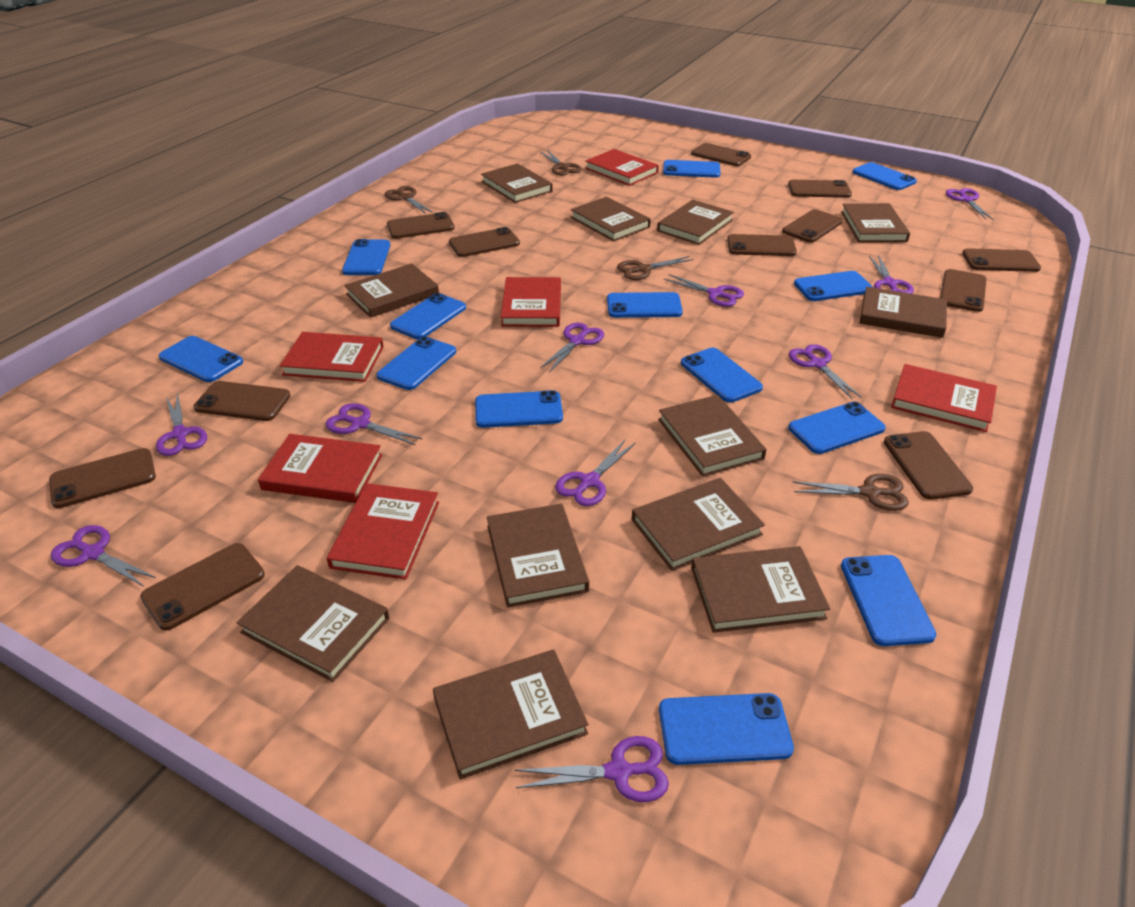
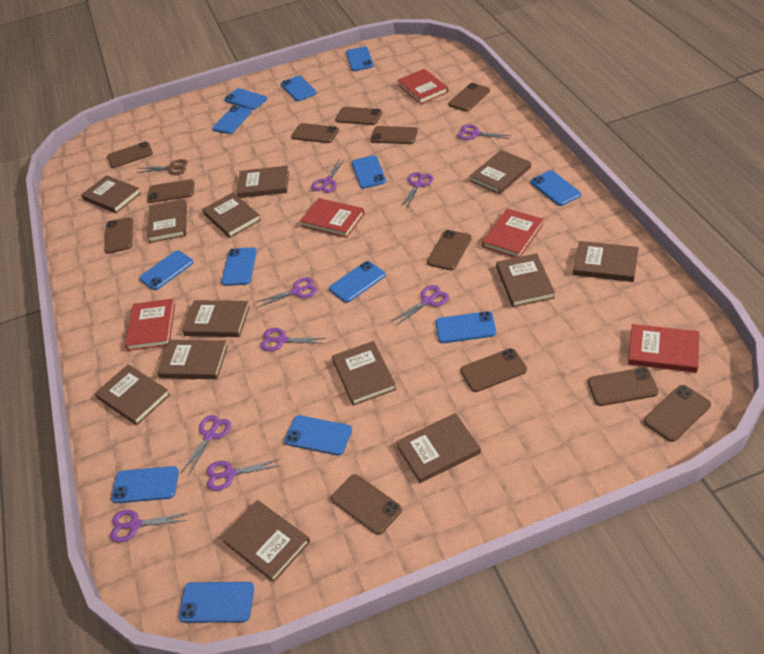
brown book: [237,565,389,682] [344,263,439,318] [433,650,588,779] [481,163,553,203] [487,504,589,607] [571,197,651,241] [632,478,765,571] [657,200,734,245] [658,395,766,477] [691,546,830,633] [841,203,910,242] [860,287,947,338] = 12 -> [81,175,141,213] [95,364,170,425] [147,199,187,243] [157,340,228,379] [182,300,250,337] [202,192,261,238] [221,500,310,582] [236,166,289,198] [332,341,397,406] [396,413,481,483] [470,150,531,194] [496,253,555,307] [573,241,639,282] = 13
brown scissors: [385,186,433,214] [541,150,582,176] [617,256,694,280] [793,474,909,511] = 4 -> [137,159,188,175] = 1
purple scissors: [51,525,156,587] [156,392,207,456] [326,403,422,445] [515,736,669,802] [540,323,604,373] [555,439,636,506] [664,274,744,307] [789,344,862,399] [869,255,914,294] [946,188,994,220] = 10 -> [110,510,187,542] [181,415,231,476] [207,459,280,491] [256,277,317,308] [260,328,326,351] [312,159,345,193] [391,285,449,325] [401,172,433,208] [457,125,511,140] = 9
red book: [258,434,382,503] [280,332,384,382] [327,483,439,580] [501,277,561,327] [585,149,659,186] [891,364,997,432] = 6 -> [125,299,175,351] [300,198,365,238] [397,69,448,104] [482,208,543,258] [628,324,699,373] = 5

